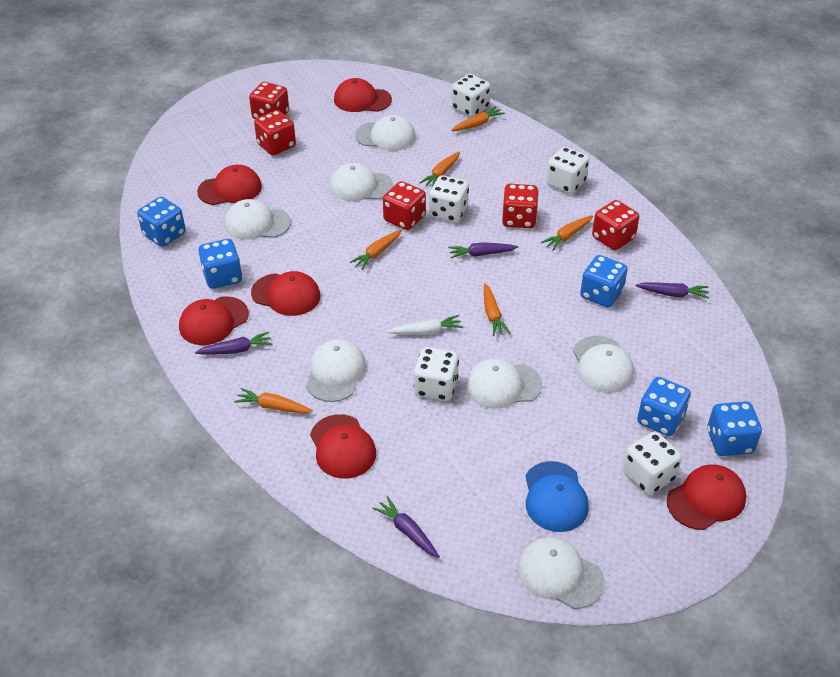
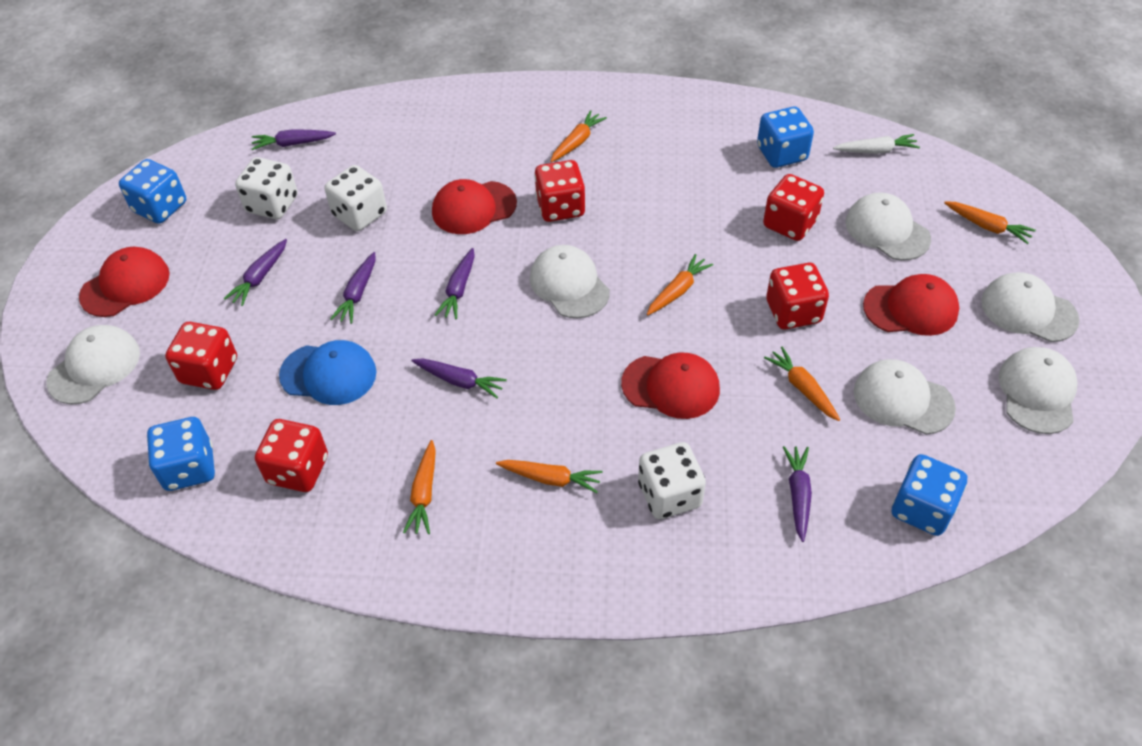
blue dice: [137,197,186,247] [199,239,242,289] [580,255,628,308] [637,377,691,436] [707,401,762,456] = 5 -> [119,159,186,224] [147,417,215,491] [757,107,814,168] [892,454,967,536] = 4
purple carrot: [195,332,272,354] [372,496,440,558] [448,242,518,258] [635,283,709,299] = 4 -> [224,239,287,306] [252,129,336,150] [330,252,375,324] [411,358,507,398] [435,248,475,319] [783,446,812,542] = 6
red cap: [179,296,249,345] [197,165,262,205] [251,271,321,316] [310,414,376,479] [334,78,392,112] [667,464,746,530] = 6 -> [79,247,170,317] [432,179,517,234] [621,352,720,419] [863,274,959,336] = 4
white cap: [225,199,291,240] [306,339,366,402] [330,163,394,201] [355,115,416,151] [466,359,542,409] [518,537,605,609] [573,336,634,393] = 7 -> [46,325,140,404] [530,245,610,318] [845,192,931,261] [854,359,956,435] [981,272,1080,342] [999,347,1078,434] = 6
white dice: [414,347,459,401] [429,176,469,223] [451,74,491,117] [546,147,589,194] [623,431,682,495] = 5 -> [235,157,298,219] [325,165,387,231] [638,442,706,519] = 3

